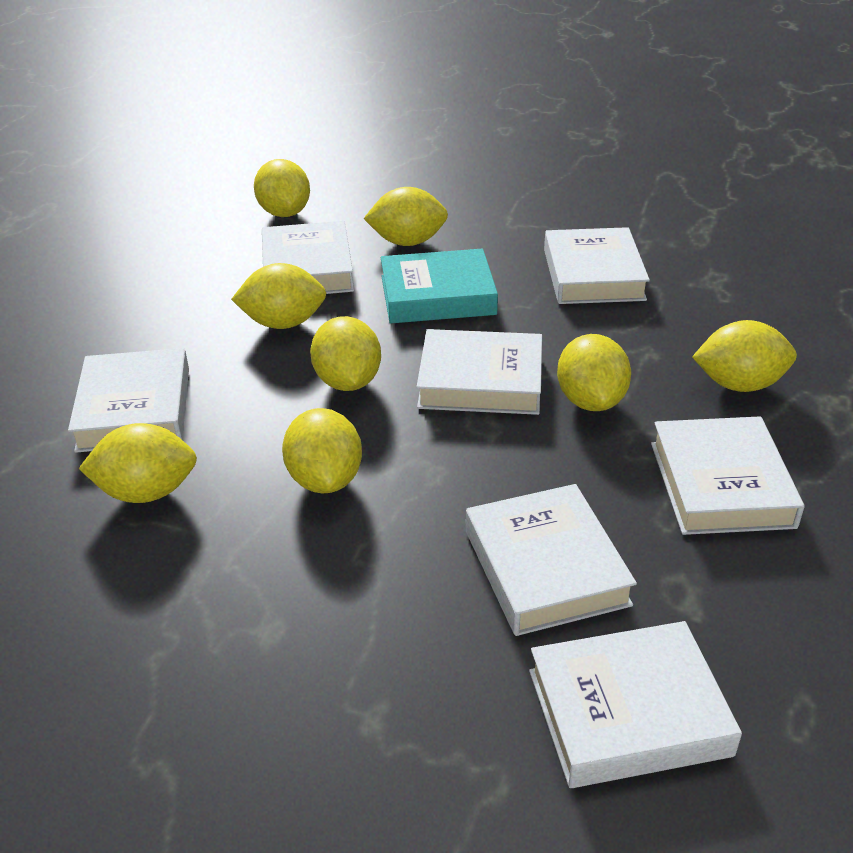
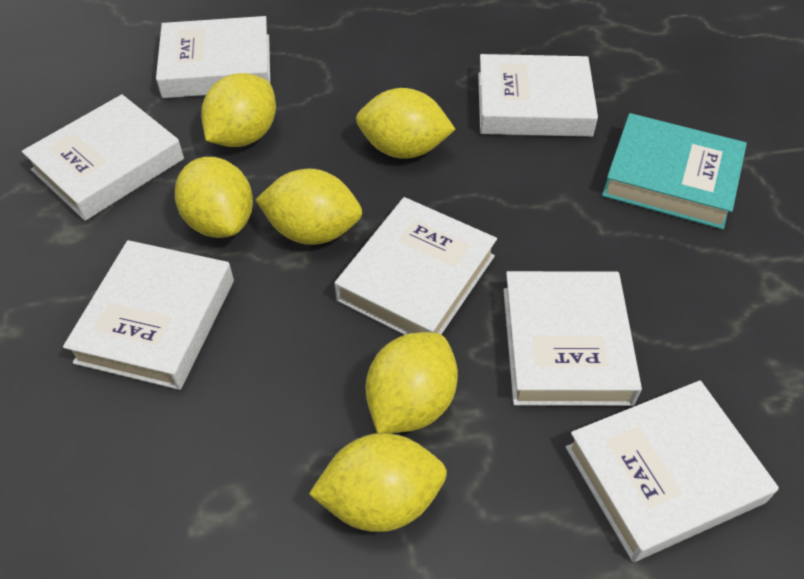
yellow lemon: [79,423,197,503] [231,263,326,329] [254,159,310,217] [282,408,362,493] [310,316,381,391] [363,187,448,246] [557,334,631,411] [692,320,797,392] = 8 -> [175,157,253,238] [201,73,276,147] [255,169,362,245] [309,433,447,532] [356,88,455,159] [365,332,458,433] = 6

